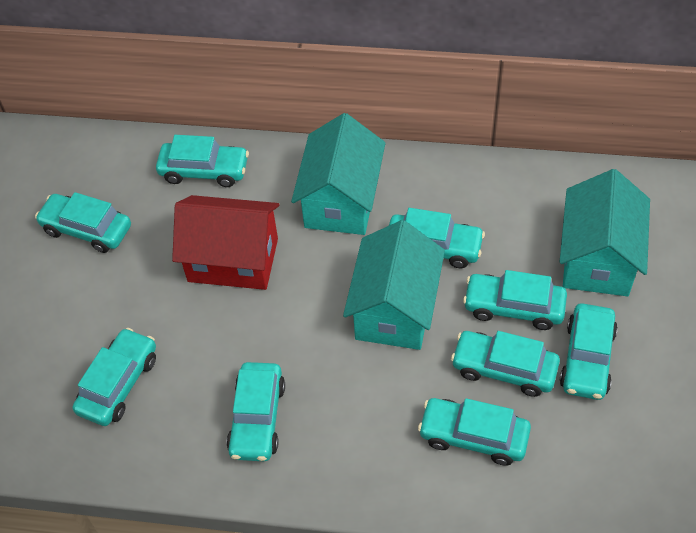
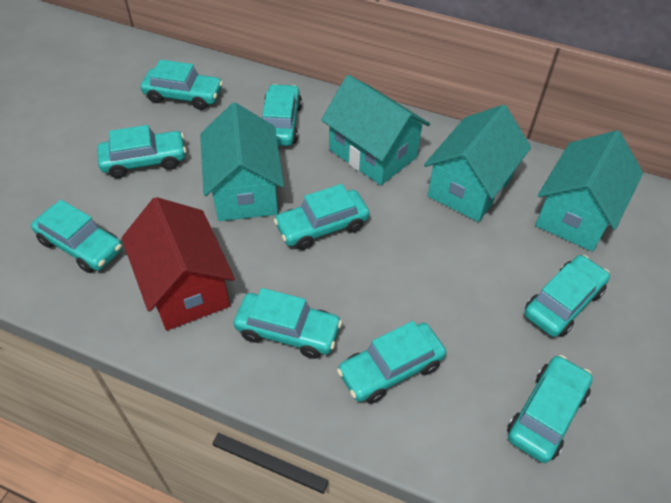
turquoise house: [291,113,386,235] [343,220,445,350] [560,169,650,297] = 3 -> [200,103,284,221] [321,75,430,185] [424,105,531,222] [535,130,643,252] = 4

